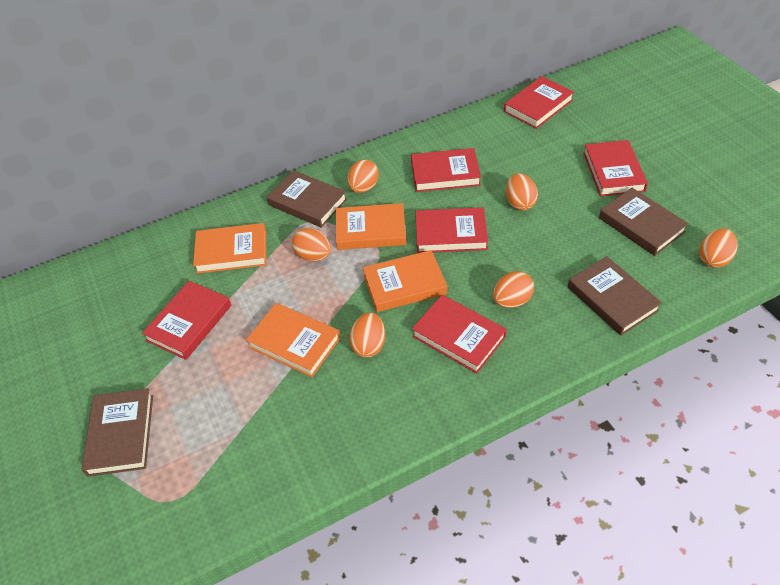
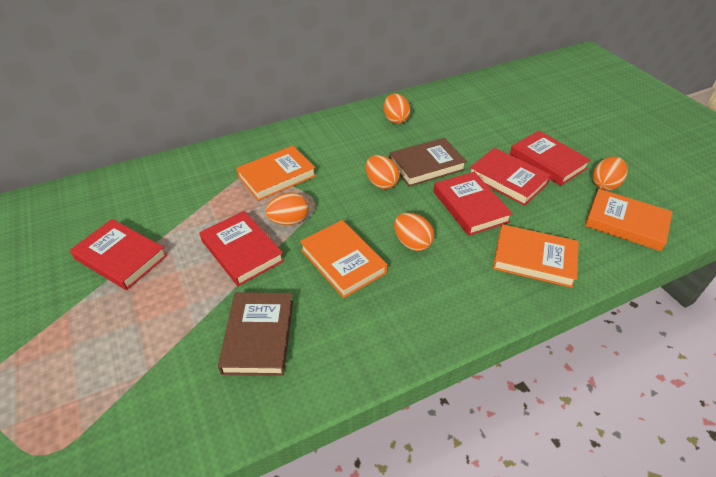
brown book: [81,388,153,477] [267,170,347,228] [568,256,662,336] [599,188,689,256] = 4 -> [218,292,293,376] [389,138,467,187] = 2
orange egg: [292,228,331,261] [347,160,379,193] [349,313,385,357] [493,271,534,308] [506,173,538,210] [699,229,737,268] = 6 -> [265,192,309,225] [366,155,400,189] [384,93,411,124] [394,213,434,251] [592,156,628,191] = 5
red book: [142,281,231,360] [411,148,481,192] [412,295,507,374] [415,207,488,253] [504,76,574,129] [583,140,648,196] = 6 -> [70,219,167,290] [199,211,284,286] [433,172,513,236] [470,148,551,206] [510,131,591,186] = 5

